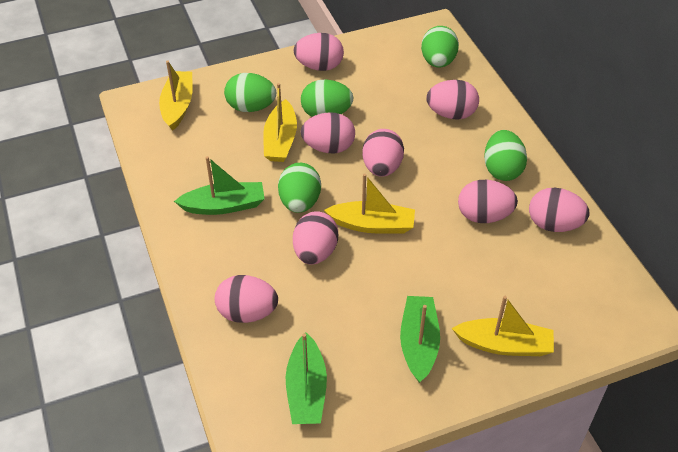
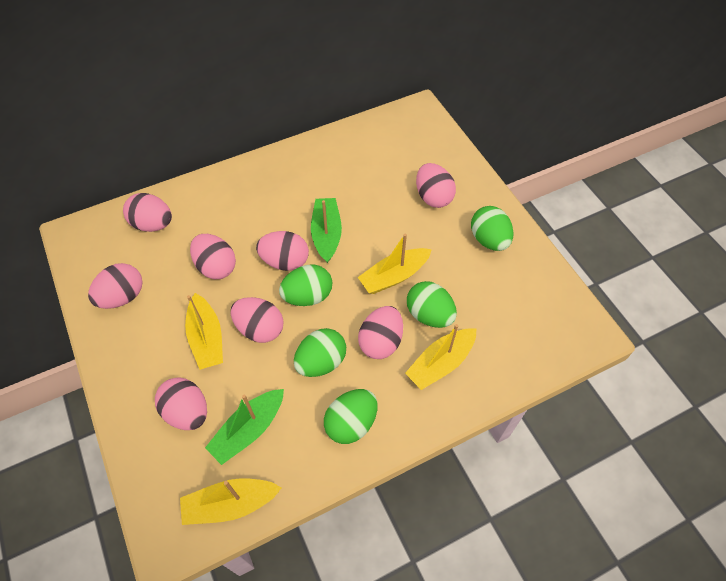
green boat: [174,156,265,215] [286,333,327,424] [400,296,440,383] = 3 -> [205,389,284,465] [311,198,342,263] = 2

